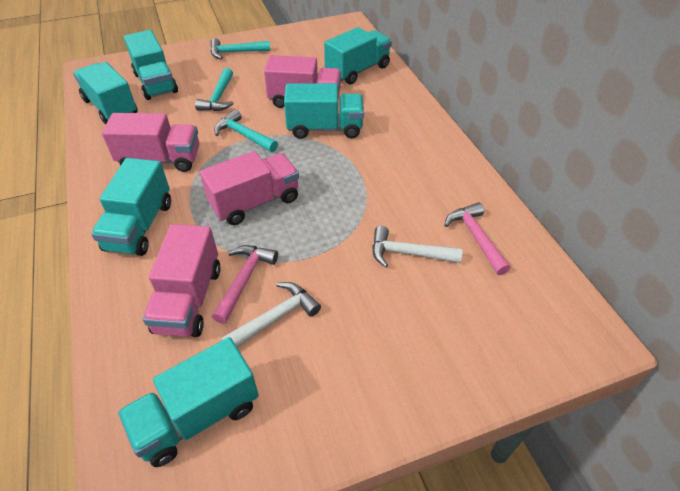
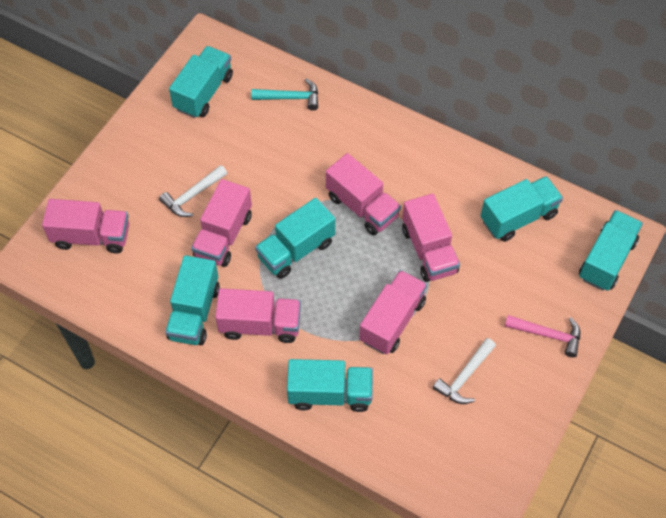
pink hammer: [212,245,278,324] [445,202,510,275] = 2 -> [505,315,580,358] = 1
pink truck: [102,113,199,172] [142,224,221,337] [200,151,299,225] [264,55,341,108] = 4 -> [42,199,129,254] [191,179,252,267] [215,288,301,343] [326,153,401,236] [359,270,427,354] [402,194,460,282] = 6
turquoise hammer: [195,68,234,111] [210,38,270,59] [214,109,278,152] = 3 -> [251,78,318,111] = 1

